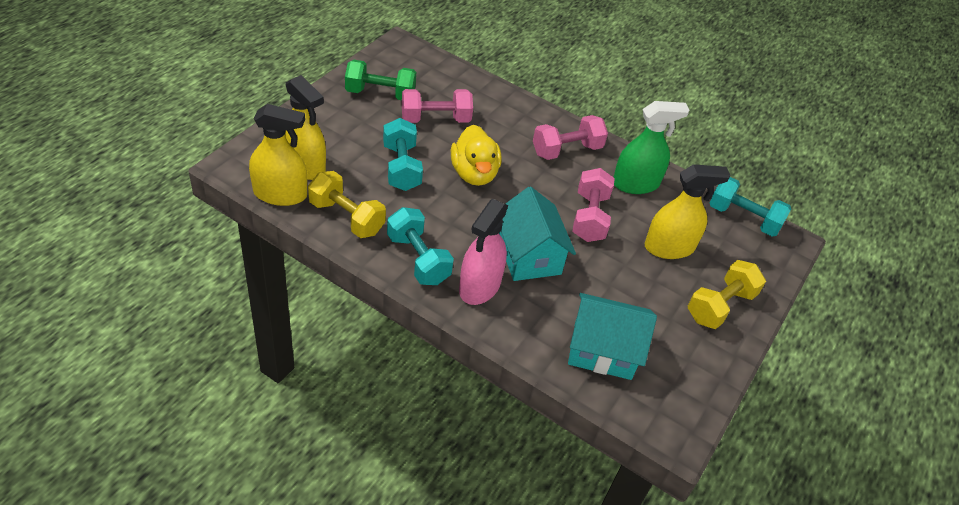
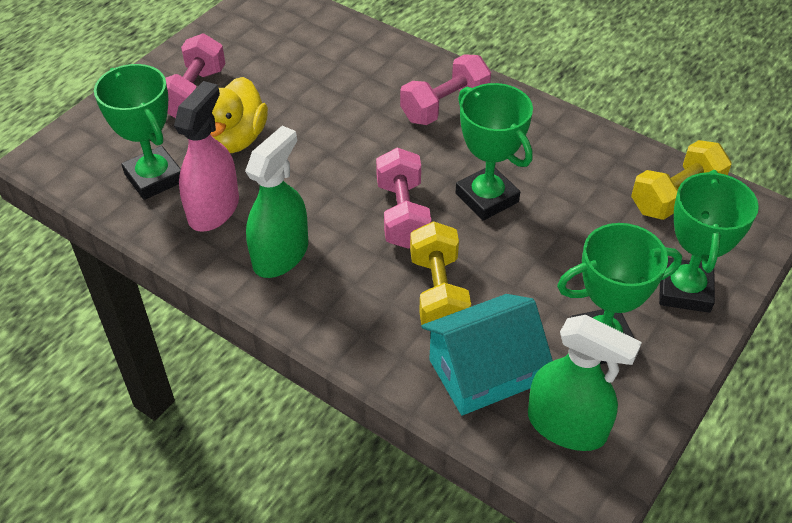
green dumbbell: [345,60,416,100] = 1 -> none = 0
green spray bottle: [614,101,689,194] = 1 -> [245,126,308,278] [528,315,642,451] = 2
green trophy: none = 0 -> [94,64,181,200] [455,83,533,221] [557,223,682,364] [659,170,759,313] = 4
turquoise dumbbell: [383,118,423,191] [387,207,454,285] [710,177,792,237] = 3 -> none = 0
turquoise house: [499,187,576,281] [568,293,657,380] = 2 -> [422,294,553,415] = 1
yellow spray bottle: [249,104,307,206] [285,75,326,180] [645,164,730,259] = 3 -> none = 0

